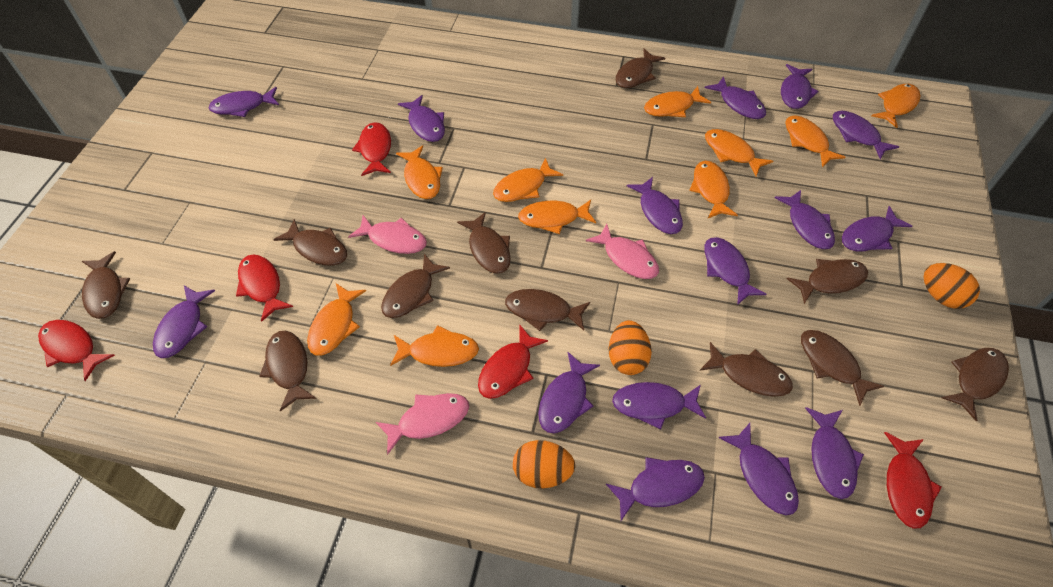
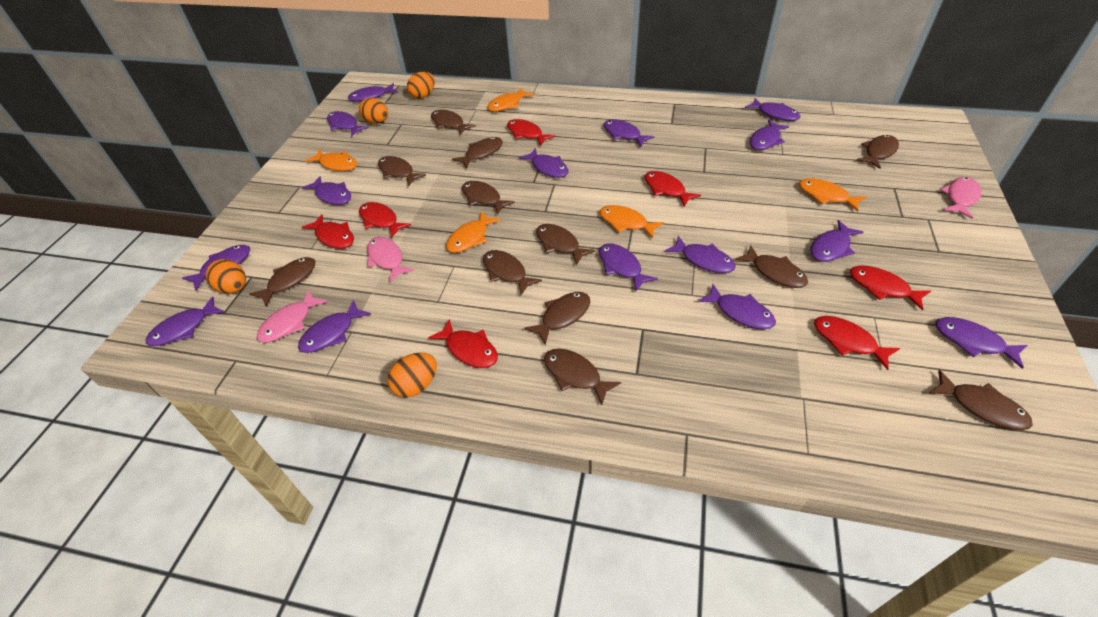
brown fish: [82,251,130,319] [259,330,317,411] [273,219,347,266] [381,253,450,318] [457,212,511,274] [505,289,590,331] [616,48,665,88] [700,342,793,396] [787,259,868,304] [801,330,884,406] [942,348,1009,421] = 11 -> [249,257,315,306] [378,156,426,186] [431,110,476,135] [452,137,503,169] [462,181,515,215] [483,250,542,295] [524,292,590,345] [536,224,595,265] [544,349,621,405] [735,245,808,288] [856,135,899,169] [929,370,1033,430] = 12
orange egg: [513,440,575,488] [609,320,652,375] [924,263,980,309] = 3 -> [206,259,246,294] [359,98,388,124] [387,353,437,398] [407,72,435,99] = 4
orange fish: [307,283,366,356] [390,325,479,367] [396,145,443,199] [493,158,563,202] [518,200,596,234] [644,86,711,117] [689,161,738,218] [705,129,773,176] [785,115,846,167] [871,84,920,128] = 10 -> [305,149,357,171] [446,211,501,253] [487,88,534,111] [600,205,664,239] [799,178,866,212] = 5
red fish: [38,320,115,381] [236,255,293,322] [352,122,391,176] [478,325,548,399] [884,432,942,529] = 5 -> [302,214,354,249] [359,202,411,238] [428,319,498,368] [507,119,555,146] [645,171,701,206] [814,316,900,370] [850,265,931,311] = 7

